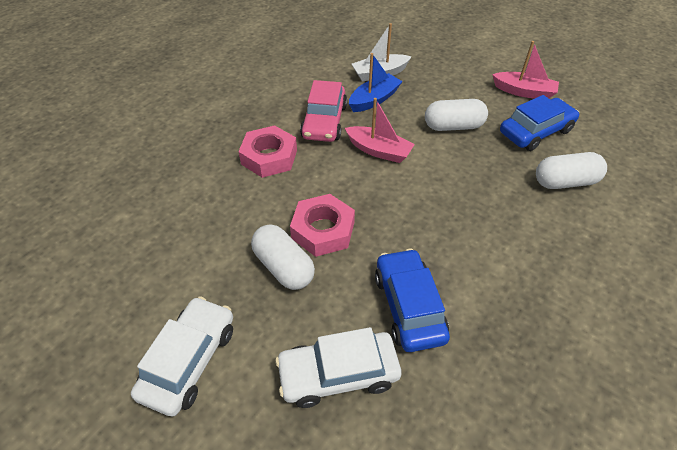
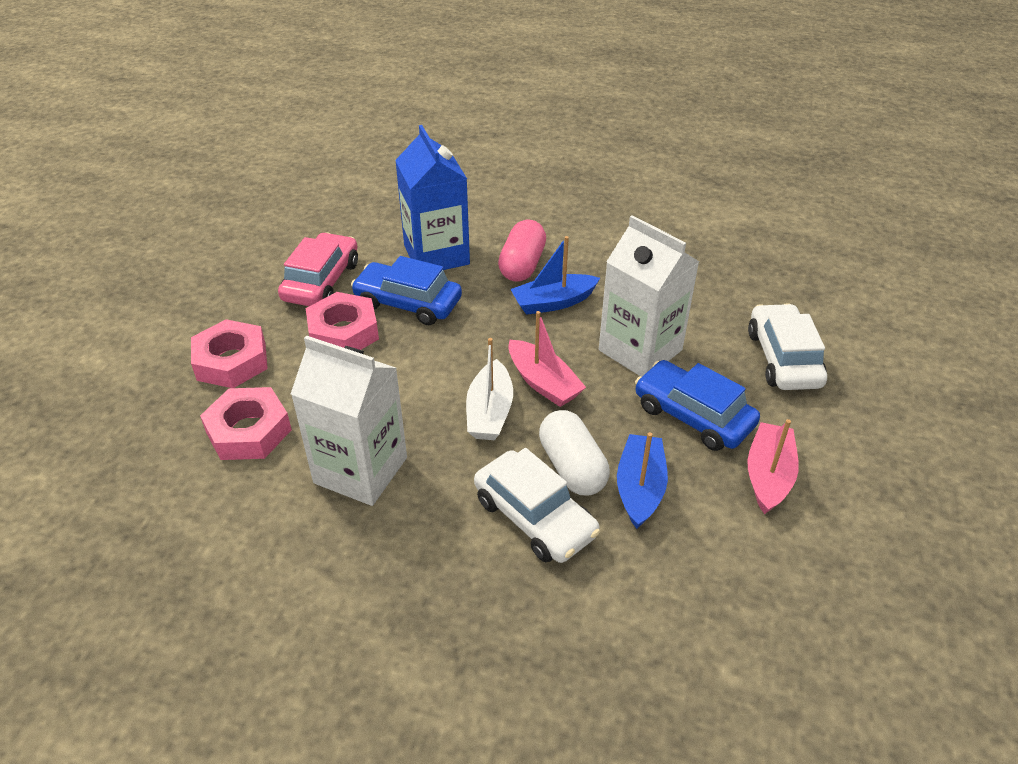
blue boat: [349,53,403,112] = 1 -> [510,236,600,315] [617,432,668,529] = 2
blue carton: none = 0 -> [395,125,470,270] = 1
pink capsule: none = 0 -> [498,220,546,282] = 1
pink nut: [238,125,297,178] [290,194,355,257] = 2 -> [191,319,268,388] [200,387,292,460] [306,292,379,350] = 3
white capsule: [251,224,315,290] [425,99,488,131] [536,152,607,189] = 3 -> [539,410,610,496] = 1
white carton: none = 0 -> [291,335,407,506] [599,215,699,376] = 2

